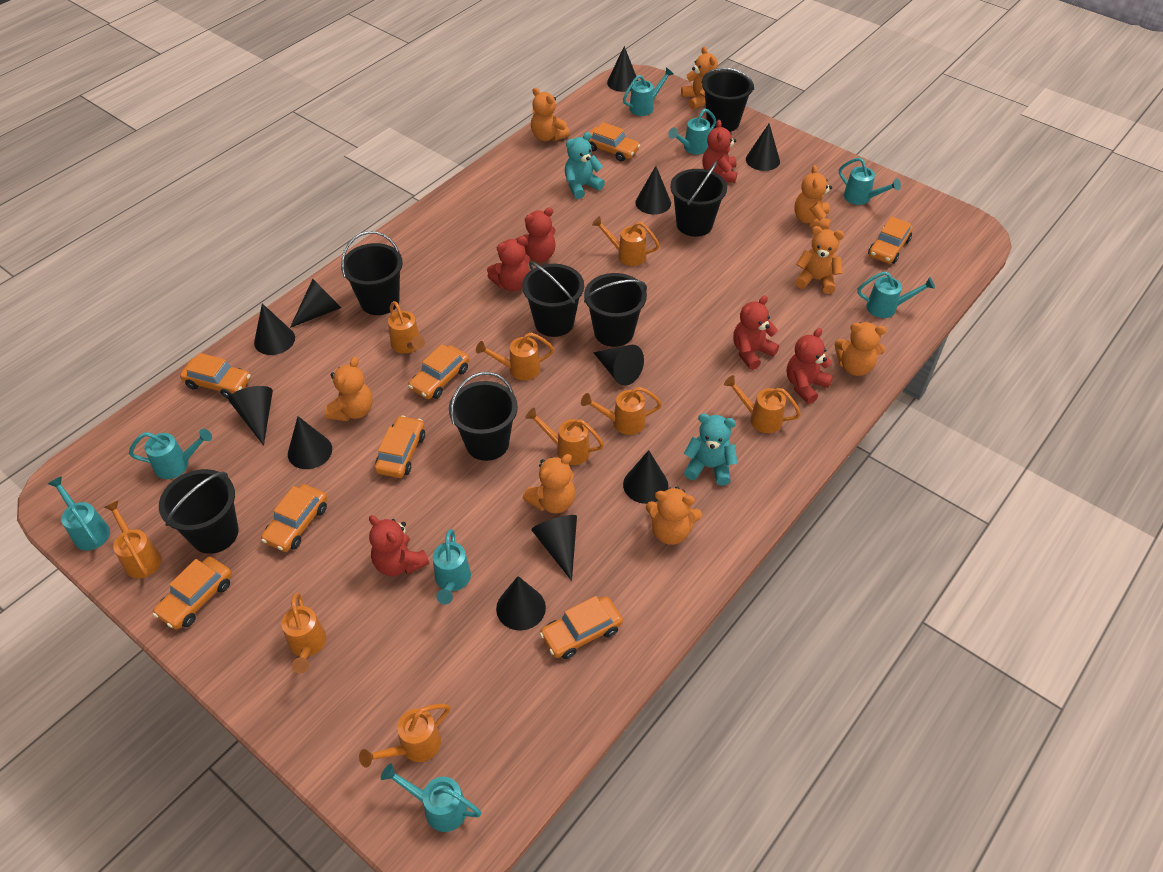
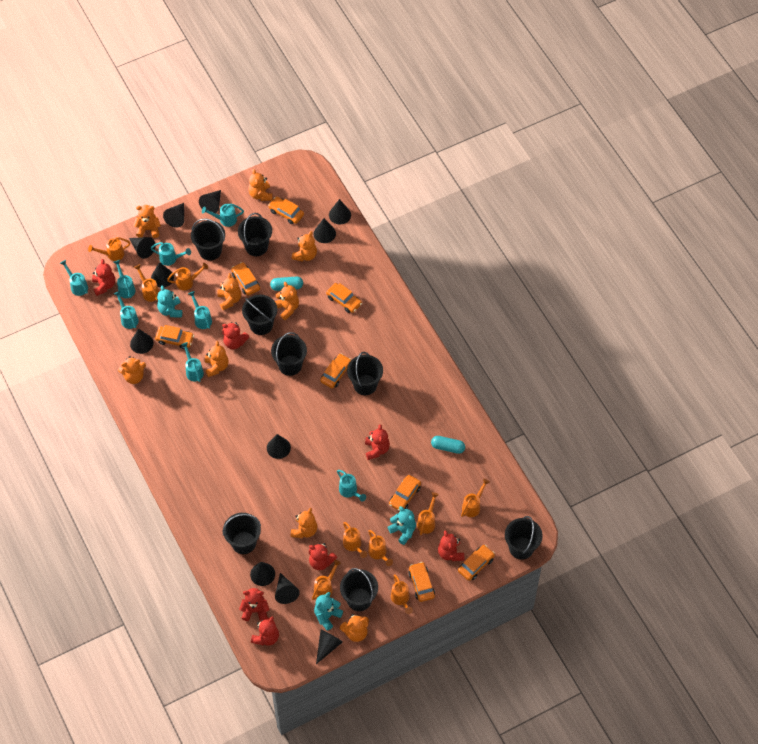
black bucket: [159,469,239,554] [341,231,403,315] [449,372,518,461] [522,262,584,337] [584,273,647,347] [670,161,727,237] [701,68,754,132] = 7 -> [191,218,225,261] [223,513,261,554] [238,213,272,256] [242,295,277,335] [271,332,307,376] [340,568,378,611] [347,352,383,395] [505,516,543,560] = 8
orange teddy bear: [325,357,373,421] [523,454,575,513] [531,88,570,141] [646,487,702,545] [681,47,718,110] [794,165,832,230] [795,226,844,294] [835,322,886,376] = 8 -> [118,356,146,384] [134,205,161,238] [205,341,229,377] [217,273,241,310] [248,169,272,201] [275,282,299,320] [291,508,317,538] [292,231,317,262] [340,614,369,642] = 9
red teddy bear: [369,515,429,576] [487,236,530,291] [515,207,556,262] [702,120,738,183] [733,296,779,370] [787,328,833,404] = 6 -> [92,259,115,296] [222,322,249,349] [239,588,270,621] [251,616,279,645] [309,543,337,570] [365,424,390,460] [438,530,464,561] = 7
turquoise capsule: none = 0 -> [270,277,303,291] [431,436,465,454] = 2
turquoise teddy bear: [565,132,605,199] [684,413,738,486] = 2 -> [157,285,182,318] [314,592,343,631] [388,506,416,545] = 3

